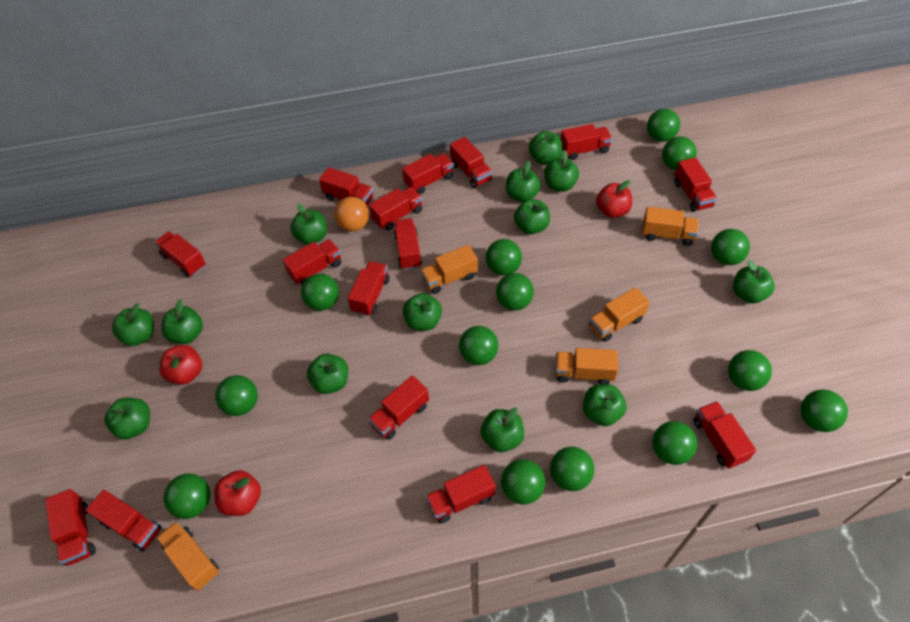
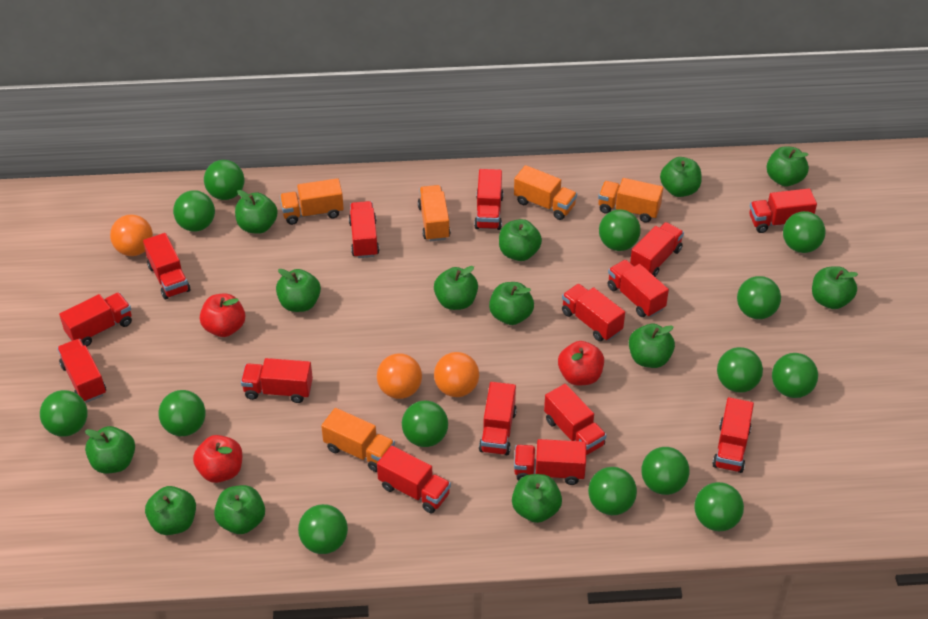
orange ball: [334,197,369,232] = 1 -> [110,214,153,256] [377,353,422,399] [434,352,479,397] = 3

